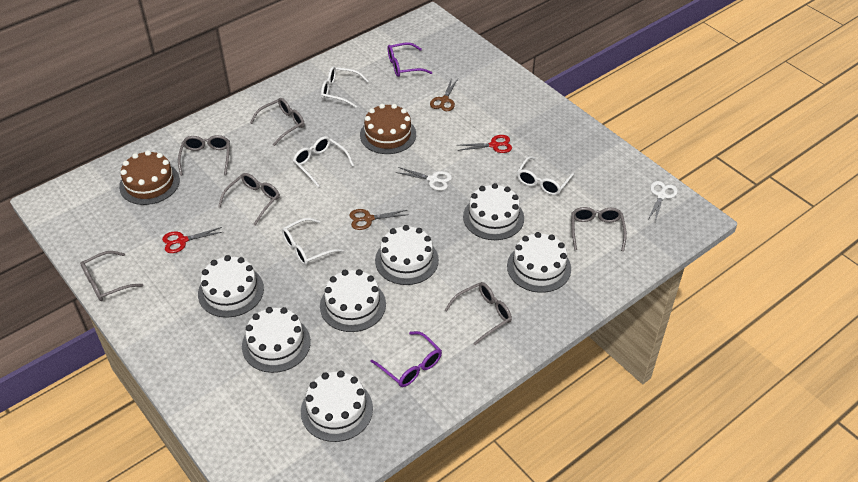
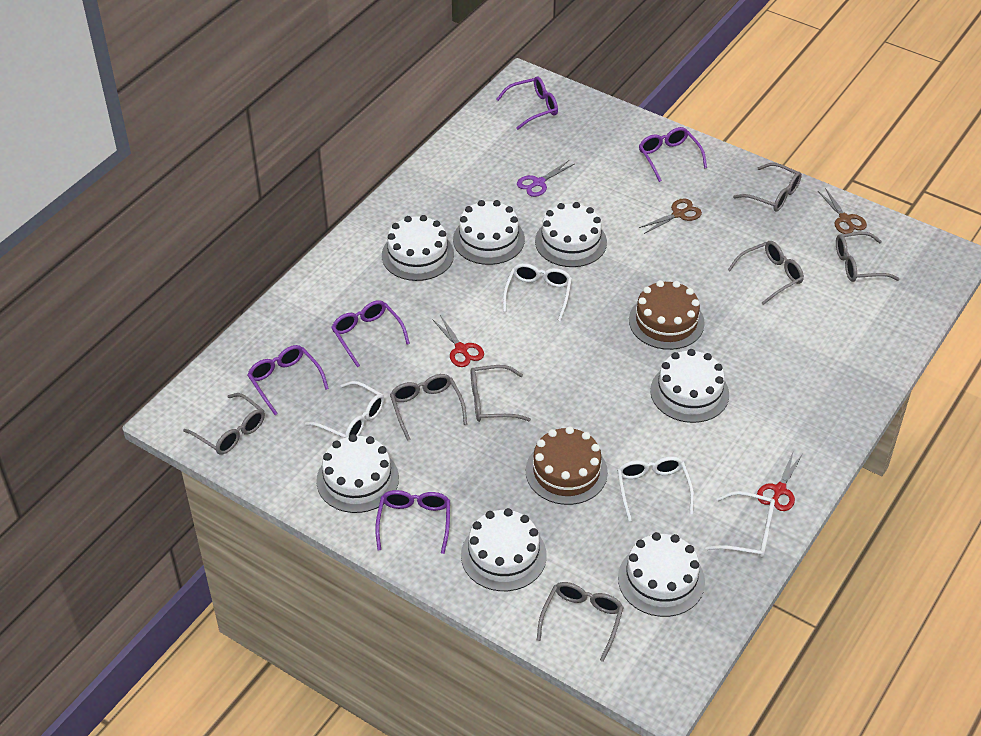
grey glasses: [80,251,143,301] [178,135,230,176] [218,173,280,226] [250,98,305,146] [445,282,512,345] [572,207,627,251] = 6 -> [183,393,265,455] [390,374,467,441] [471,365,531,422] [537,582,624,662] [728,241,804,305] [733,163,802,212] [836,232,899,282] = 7
purple glasses: [371,331,442,387] [388,42,432,77] = 2 -> [247,345,329,415] [331,300,410,367] [375,490,450,554] [496,76,558,130] [639,127,707,182] = 5
purple scissors: none = 0 -> [517,160,574,197] = 1
white scissors: [395,167,452,191] [648,181,678,222] = 2 -> none = 0

